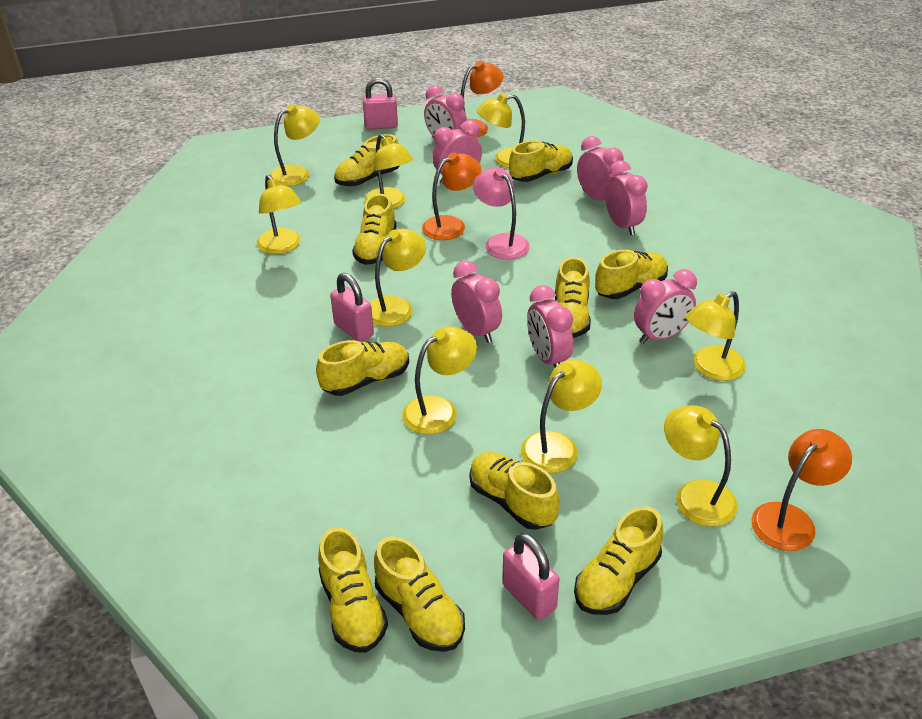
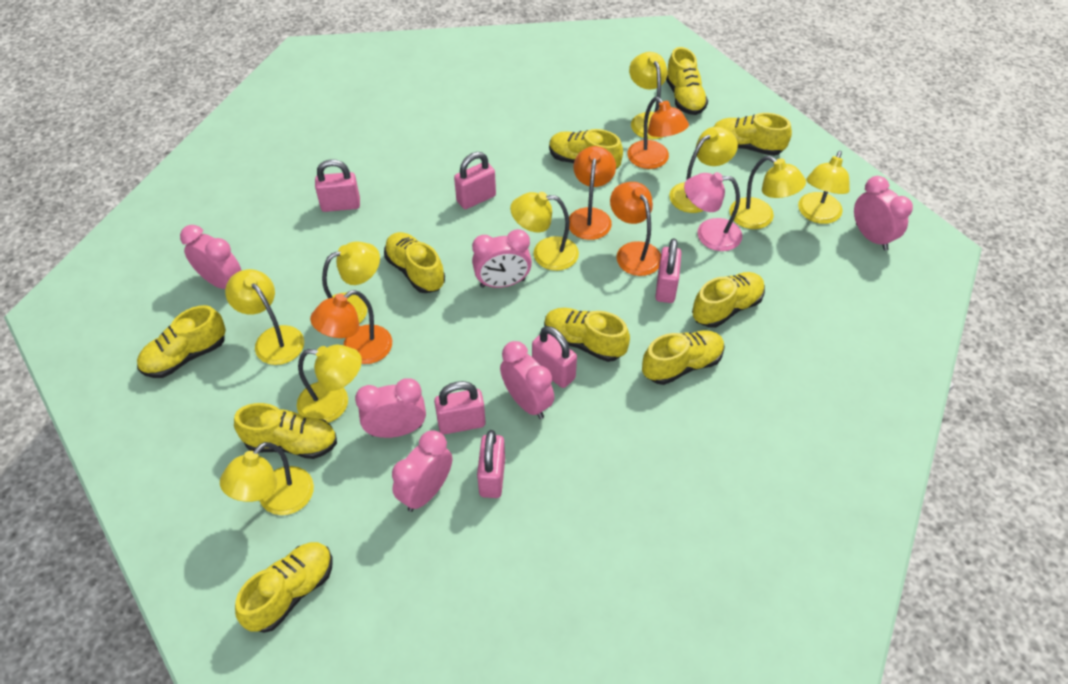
orange lamp: [422,152,482,240] [461,61,504,137] [751,429,852,551] = 3 -> [310,290,392,364] [569,146,616,240] [610,182,661,276] [627,97,689,169] = 4
pink clock: [424,85,467,138] [432,120,482,184] [451,260,502,343] [527,285,573,368] [577,136,624,201] [605,160,648,235] [634,269,697,344] = 7 -> [180,225,242,289] [355,378,426,438] [392,430,452,512] [472,229,532,288] [500,341,554,419] [854,176,913,251] = 6
pink padlock: [330,273,374,342] [363,78,398,129] [502,533,559,620] = 3 -> [315,159,360,212] [434,381,486,434] [454,152,496,209] [477,430,505,498] [532,326,577,388] [655,239,681,303] = 6

